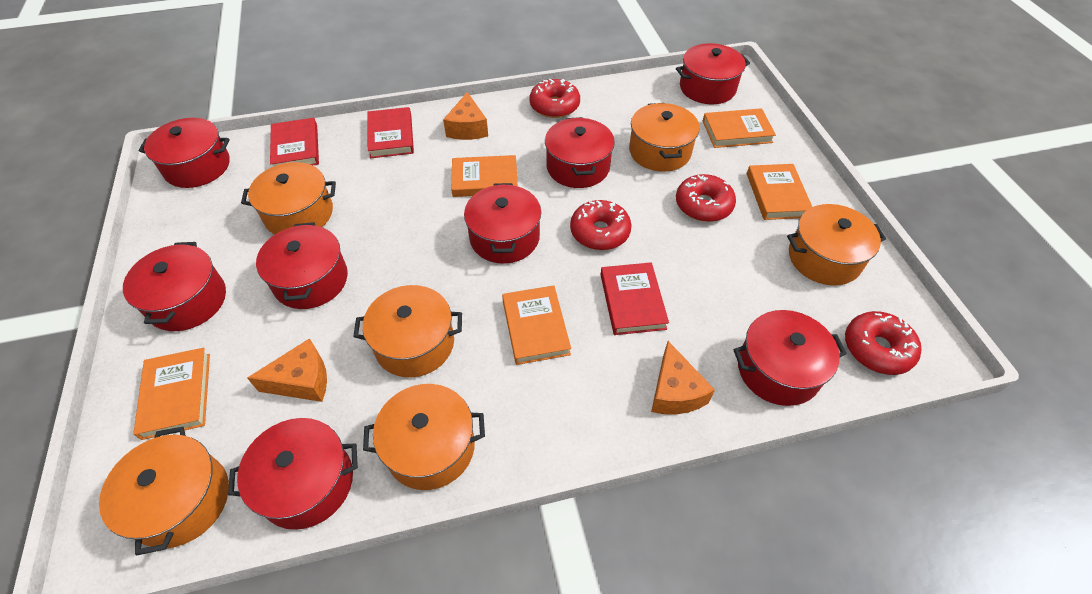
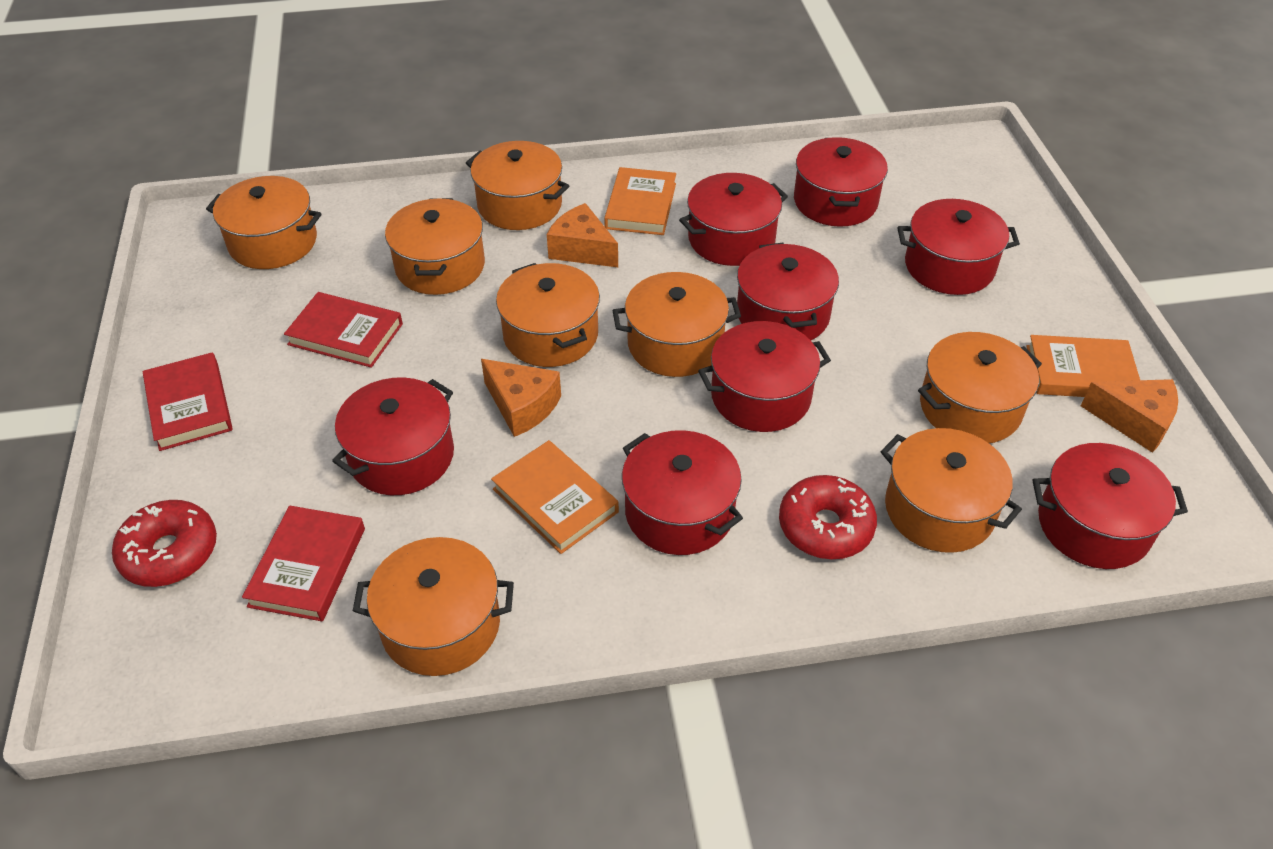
orange book: [133,348,210,440] [451,155,518,197] [502,285,571,365] [703,108,776,148] [747,164,812,220] = 5 -> [491,440,619,554] [604,167,676,235] [1027,335,1140,397] = 3
orange pot: [99,427,229,555] [241,162,336,234] [353,285,462,377] [363,384,485,490] [629,103,700,172] [787,204,886,286] = 6 -> [206,176,321,269] [353,537,514,676] [385,198,485,295] [466,141,569,230] [496,263,600,367] [612,272,741,377] [880,428,1022,553] [918,332,1042,443] = 8
red donut: [530,79,580,118] [570,200,632,250] [676,174,736,222] [845,311,922,375] = 4 -> [112,500,217,587] [779,475,877,559] = 2

